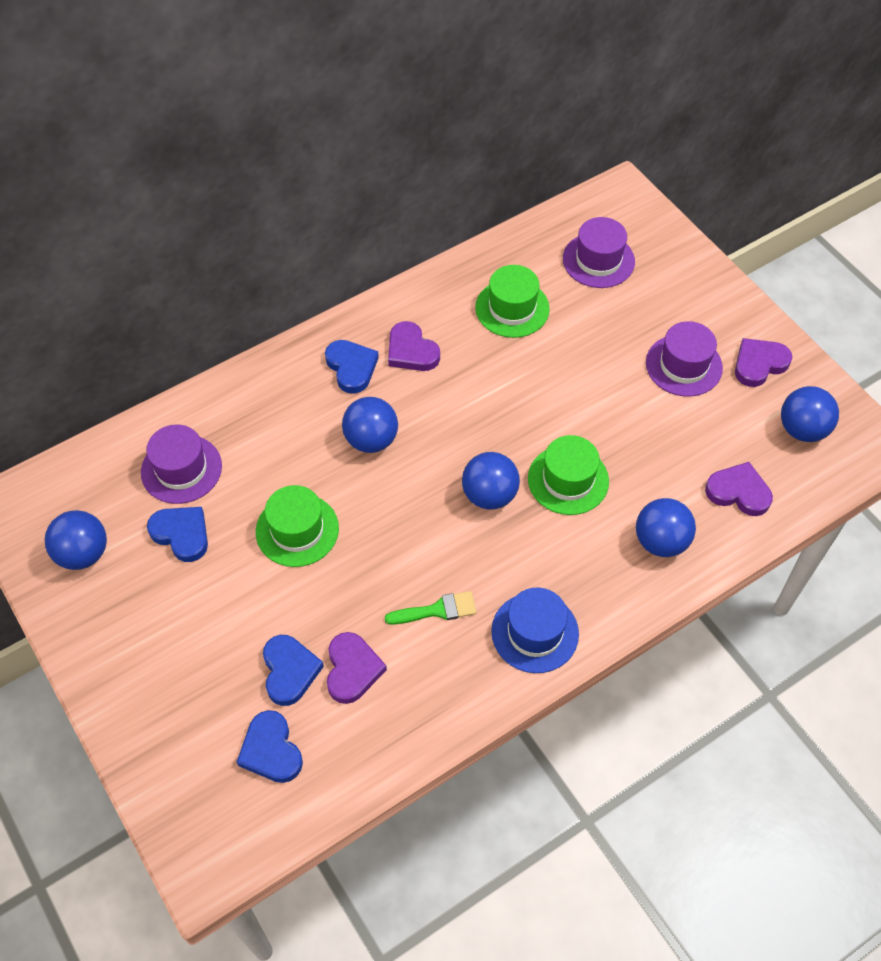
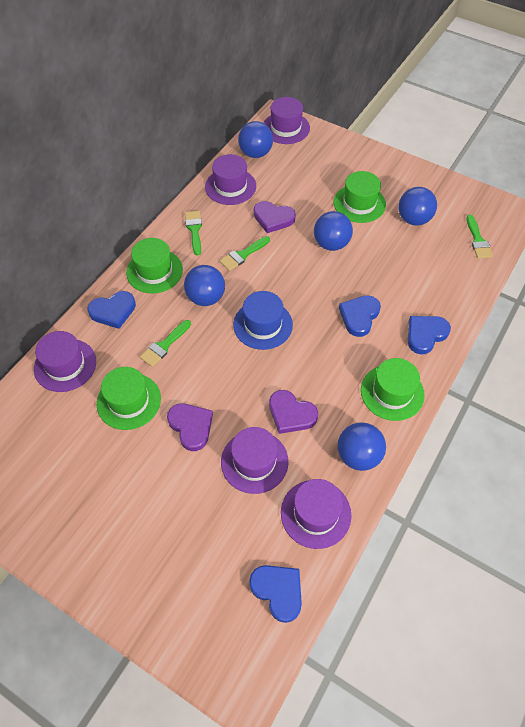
green brush: [385,591,476,625] = 1 -> [140,320,191,367] [185,211,202,255] [220,236,270,271] [466,215,493,259] = 4
green hat: [256,485,339,567] [475,265,550,338] [528,435,609,515] = 3 -> [97,367,161,430] [126,238,183,294] [334,171,386,223] [361,358,425,421] = 4
purple hat: [141,424,222,504] [563,217,635,288] [646,321,723,397] = 3 -> [34,331,96,392] [205,154,256,205] [221,427,288,494] [263,97,310,144] [281,479,352,549] = 5
purple heart: [327,632,387,704] [388,321,440,371] [705,462,773,516] [735,338,793,387] = 4 -> [167,403,213,451] [254,201,296,233] [269,390,318,434] = 3

